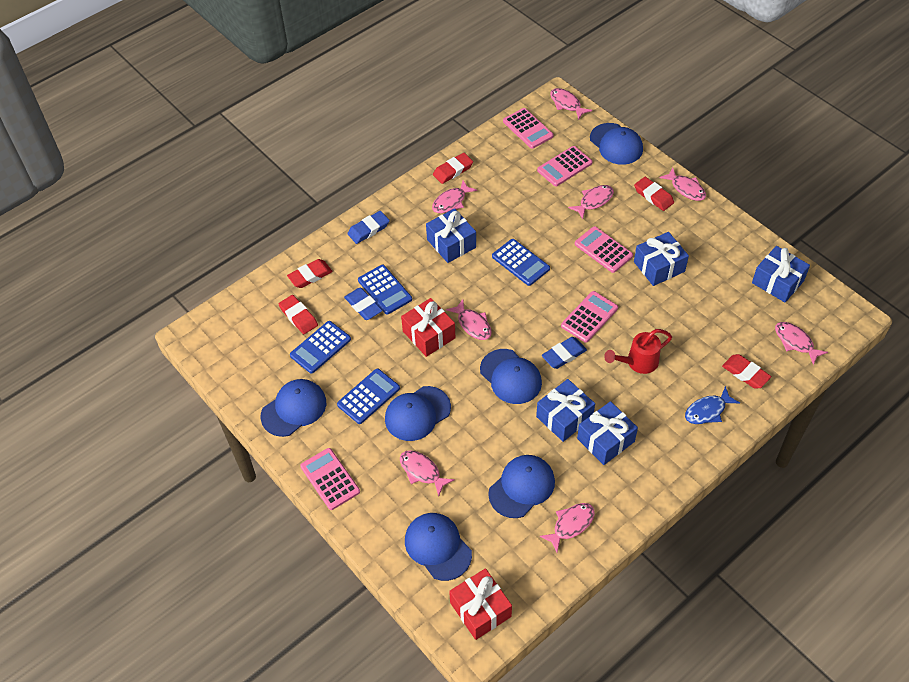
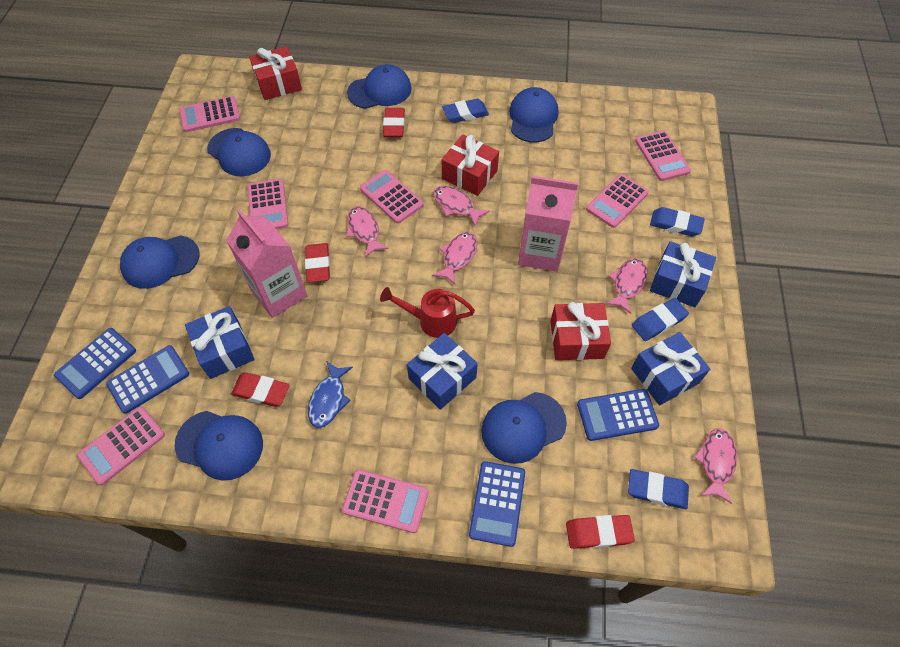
blue eraser: [344,288,383,320] [347,211,390,244] [542,337,587,369] = 3 -> [442,99,489,123] [628,469,689,509] [632,298,689,341] [650,207,705,236] = 4
blue gift: [426,208,476,263] [536,379,595,442] [577,401,638,465] [634,232,689,286] [752,246,810,302] = 5 -> [185,306,254,379] [407,333,478,410] [631,332,710,406] [650,241,716,307] = 4
pink calculator: [300,448,360,510] [503,108,554,149] [537,146,593,186] [561,291,618,343] [575,226,633,273] = 5 -> [77,407,165,485] [179,96,240,132] [247,179,288,229] [342,469,429,533] [360,170,424,223] [586,174,649,228] [635,130,691,181] = 7
pink carton: none = 0 -> [226,210,307,318] [518,176,578,272] = 2
pink fish: [400,450,455,496] [432,180,477,213] [446,300,492,340] [539,503,595,552] [550,88,592,120] [568,185,614,219] [659,168,706,201] [775,322,828,365] = 8 -> [346,206,389,257] [432,232,477,285] [433,186,490,226] [606,258,647,314] [694,428,737,504] = 5
red eraser: [279,295,318,334] [287,259,332,288] [433,153,473,184] [634,177,674,211] [722,354,771,389] = 5 -> [231,372,290,407] [305,243,330,283] [383,108,405,137] [566,515,635,549] = 4
red gift: [401,298,456,357] [449,568,512,640] = 2 -> [249,47,302,100] [442,135,499,196] [550,302,611,360] = 3

